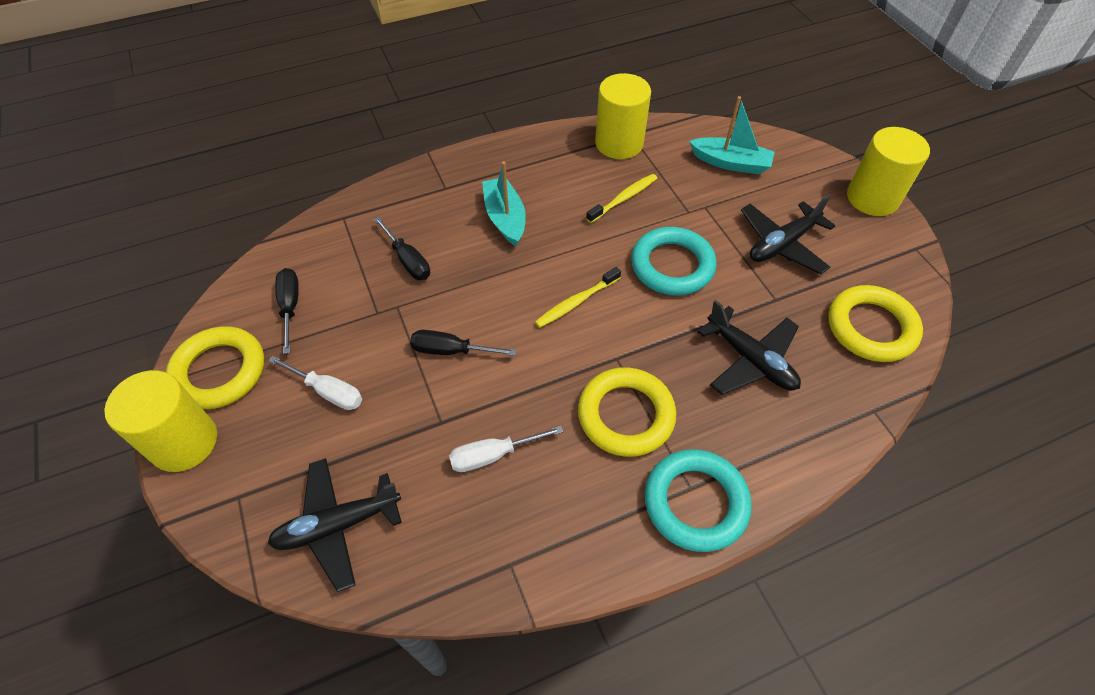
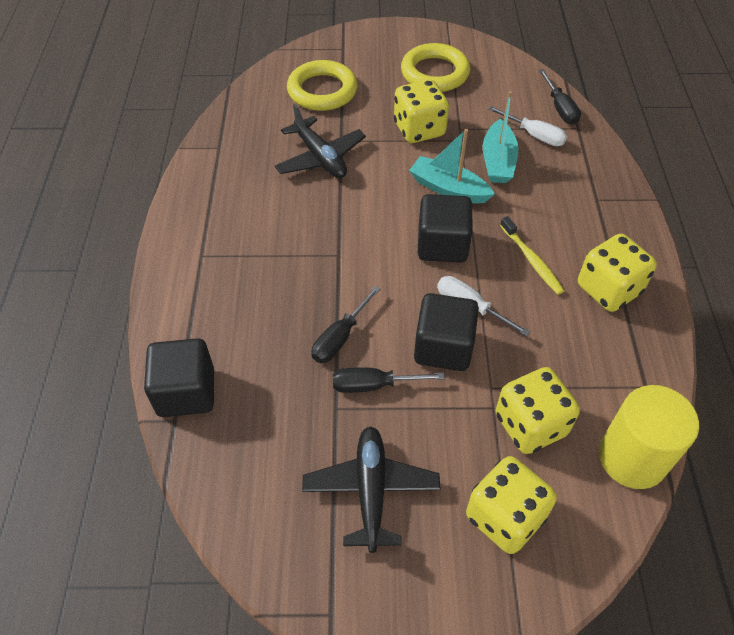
black cube: none = 0 -> [144,338,214,417] [414,293,479,371] [418,194,473,263] = 3
black plane: [267,458,402,592] [698,300,801,395] [741,195,835,274] = 3 -> [275,104,366,178] [302,426,441,553] = 2
turquoise ring: [631,227,717,296] [645,449,752,552] = 2 -> none = 0
yellow cylinder: [104,370,217,472] [595,73,651,159] [847,127,930,216] = 3 -> [599,385,699,489] = 1
yellow dice: none = 0 -> [394,80,449,143] [466,456,557,554] [496,367,580,454] [578,234,657,312] = 4
yellow ring: [166,326,264,409] [578,367,676,457] [828,285,923,362] = 3 -> [287,60,358,111] [401,43,470,92] = 2
yellow toothbrush: [535,267,621,328] [586,174,657,223] = 2 -> [500,216,565,295] = 1

